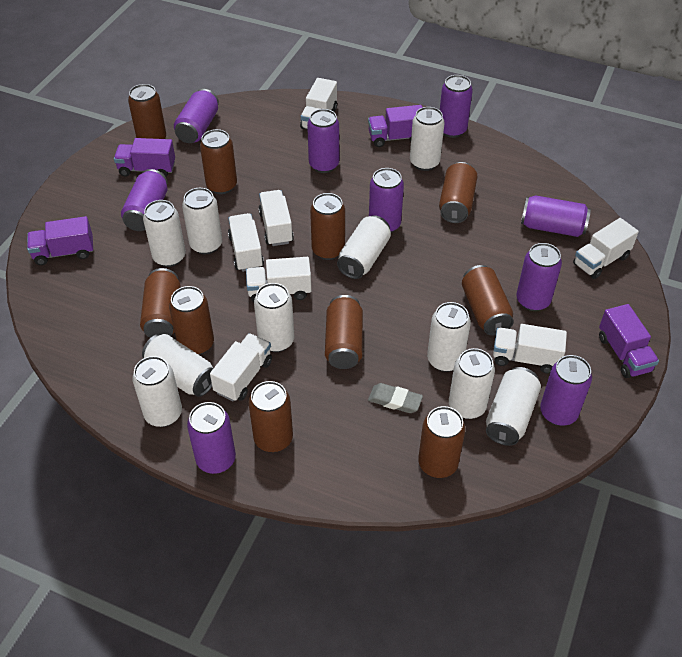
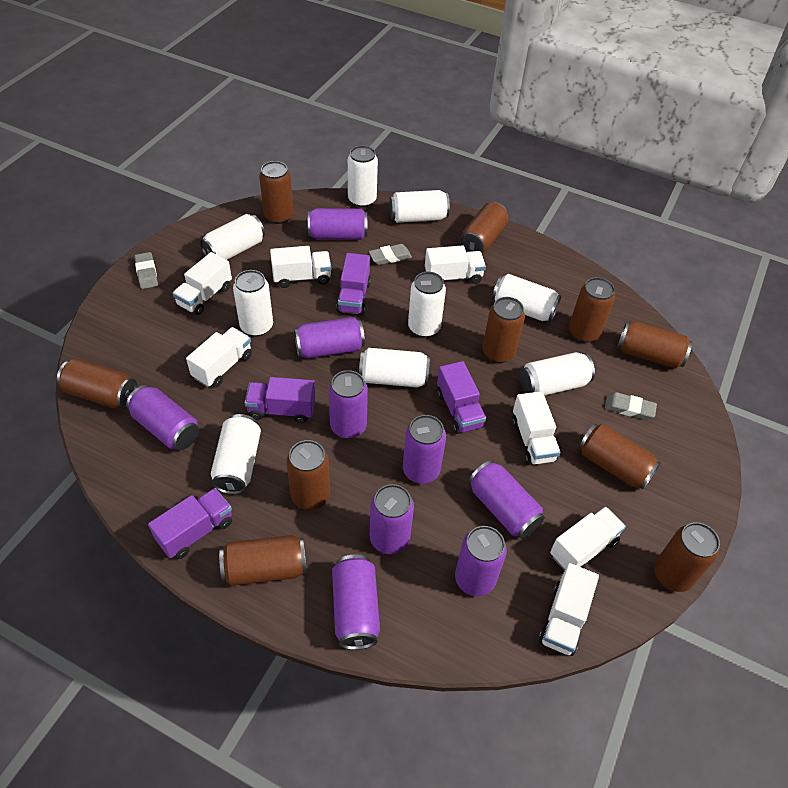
grey eraser: [368,383,423,413] = 1 -> [135,252,158,289] [369,244,412,265] [605,392,657,420] = 3
white can: [132,356,182,427] [142,334,213,397] [143,200,186,267] [182,188,222,254] [254,283,294,352] [337,215,391,279] [410,107,445,171] [427,302,471,372] [449,348,495,419] [486,367,541,446] = 10 -> [200,214,265,260] [211,414,261,494] [233,270,273,337] [348,145,378,208] [359,348,430,388] [389,190,450,223] [408,272,446,338] [492,274,561,321] [520,352,595,396] = 9

